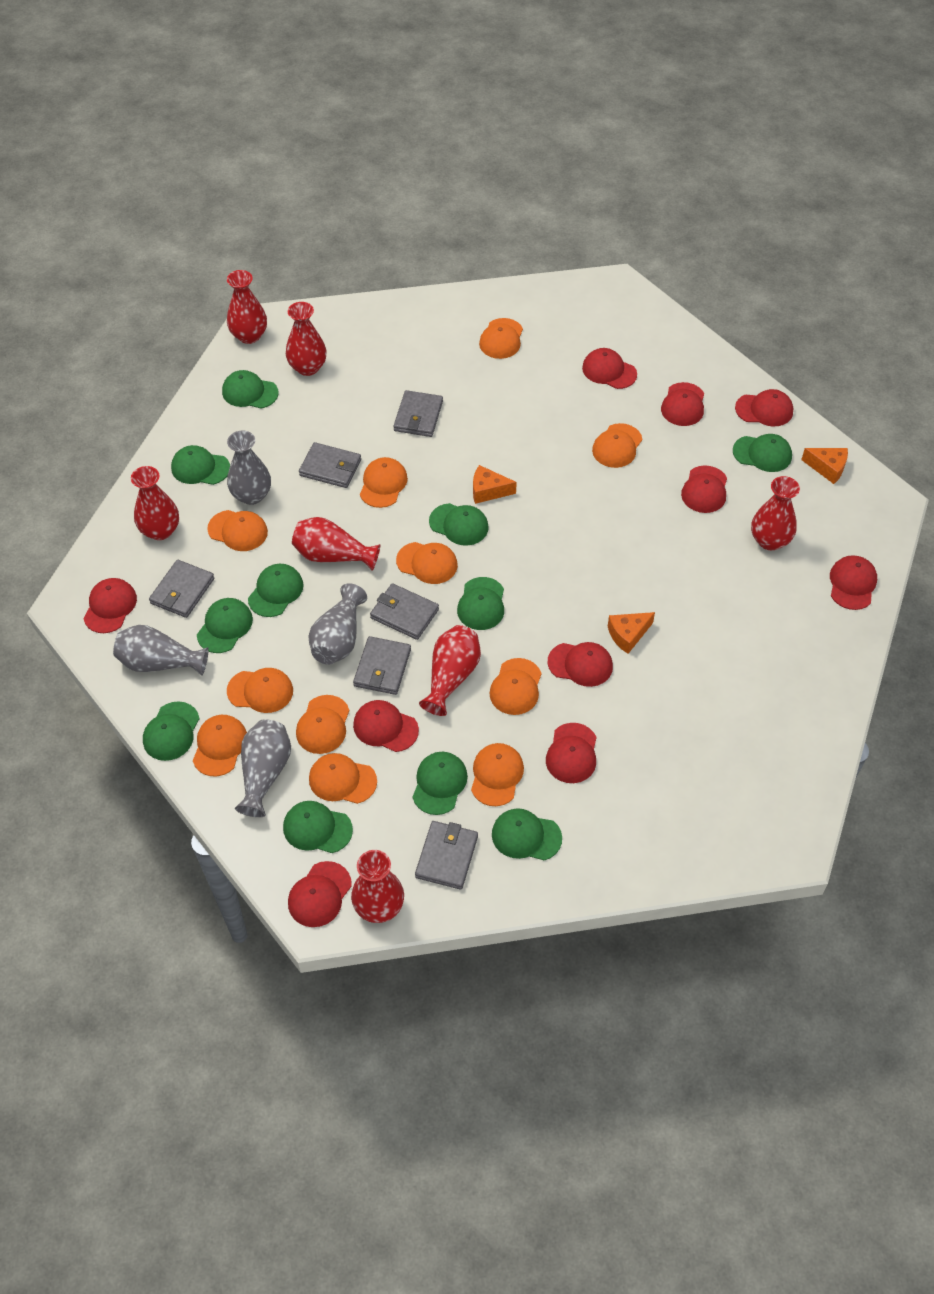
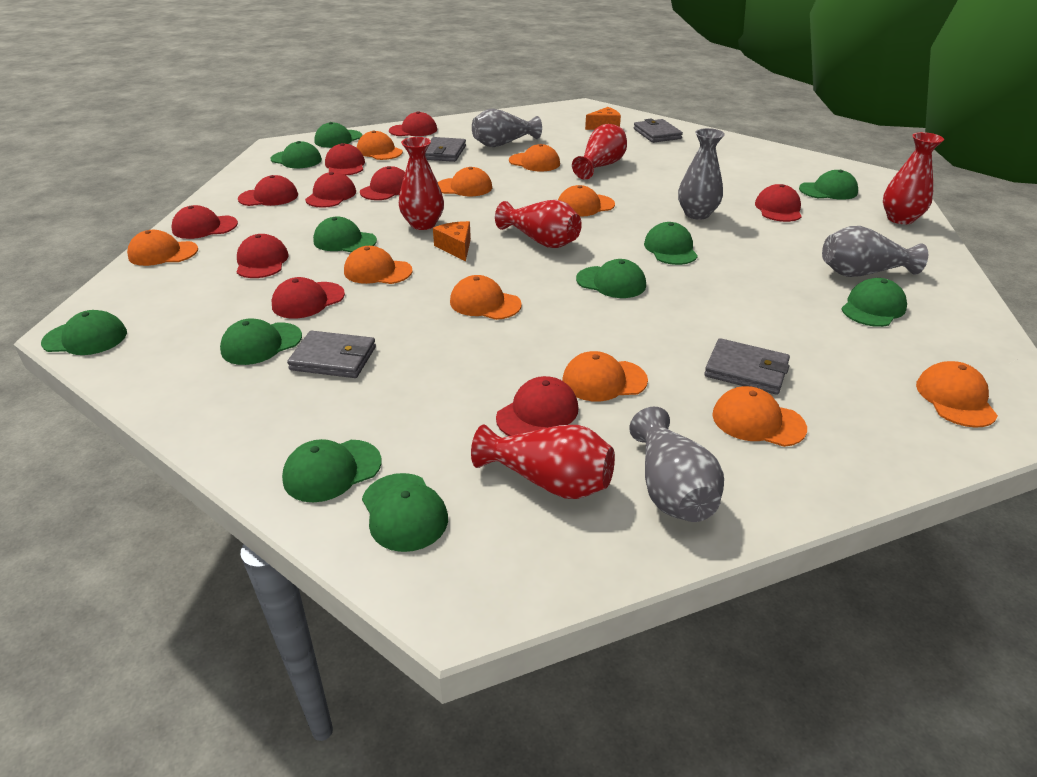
grey wallet: [149,560,214,618] [299,442,361,488] [353,636,411,695] [370,583,439,640] [394,390,443,437] [415,821,478,890] = 6 -> [287,331,376,378] [425,137,466,162] [634,118,683,143] [704,338,790,395] = 4
orange cap: [193,715,247,777] [207,510,268,551] [227,668,293,713] [296,695,350,754] [309,753,377,804] [360,457,408,508] [396,542,458,584] [471,743,524,806] [479,318,523,359] [489,658,542,715] [592,423,642,468] = 11 -> [127,230,198,266] [344,246,413,284] [357,130,403,160] [438,167,492,196] [450,275,522,320] [509,144,560,172] [558,185,615,217] [562,351,648,401] [712,386,807,447] [916,361,998,428] = 10
orange cheese: [473,465,517,504] [608,612,655,654] [801,448,848,484] = 3 -> [433,221,471,261] [585,107,621,130] = 2
red vase: [131,466,179,540] [227,270,267,344] [286,302,326,376] [292,517,381,571] [351,850,404,923] [419,625,481,716] [751,476,800,550] = 7 -> [399,137,444,230] [471,425,615,499] [495,200,582,248] [572,124,627,180] [883,132,944,224] = 5

